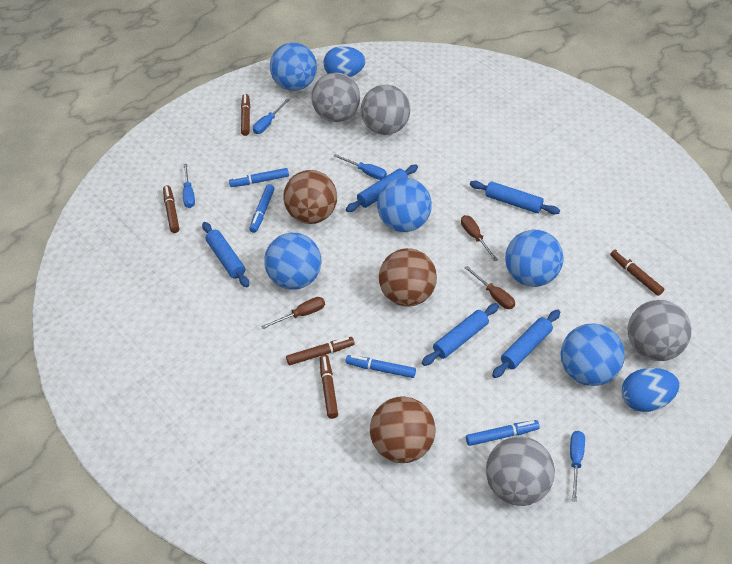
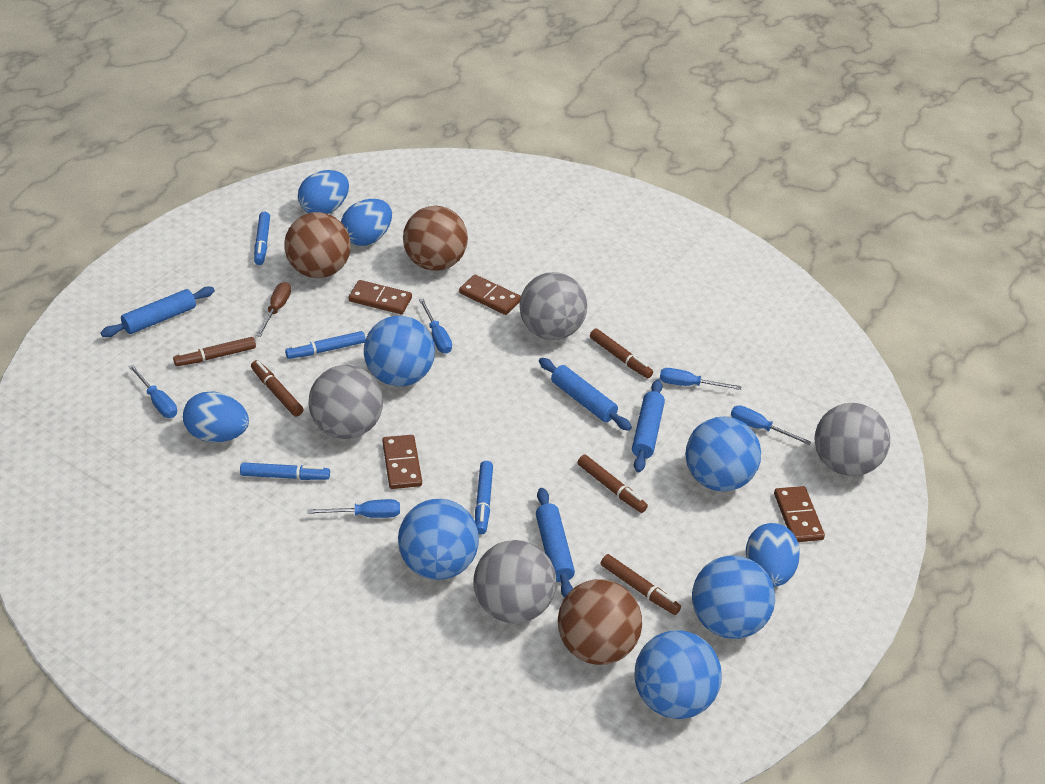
blue egg: [324,46,366,77] [622,368,680,412] = 2 -> [183,392,249,442] [298,170,349,214] [341,199,392,246] [746,523,800,587] = 4
blue rolling pin: [202,222,249,287] [346,165,418,212] [422,303,499,366] [470,181,560,214] [492,310,560,378] = 5 -> [101,287,215,337] [536,488,575,598] [539,358,632,431] [632,379,665,472] = 4
blue screwdriver: [183,164,195,208] [253,99,289,134] [334,154,387,180] [570,431,585,502] = 4 -> [128,365,177,418] [308,499,400,518] [419,299,452,354] [660,368,741,390] [731,405,811,445] = 5
brown domino: none = 0 -> [349,280,412,314] [382,435,422,489] [459,275,521,315] [774,486,825,542] = 4
brown screwdriver: [261,297,325,329] [461,215,498,261] [465,266,515,309] = 3 -> [256,282,291,337] = 1

